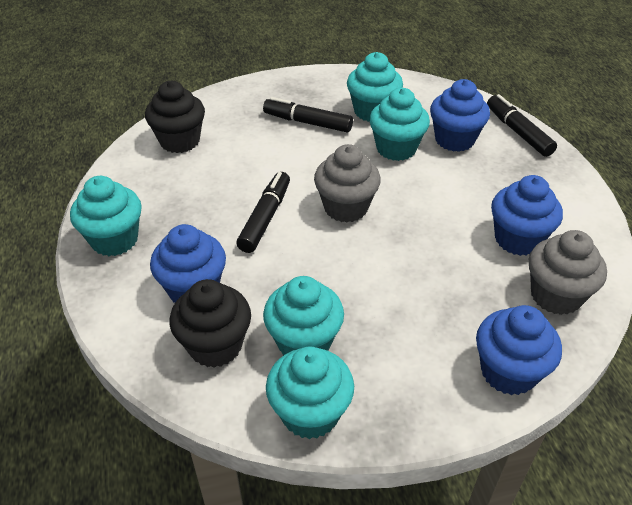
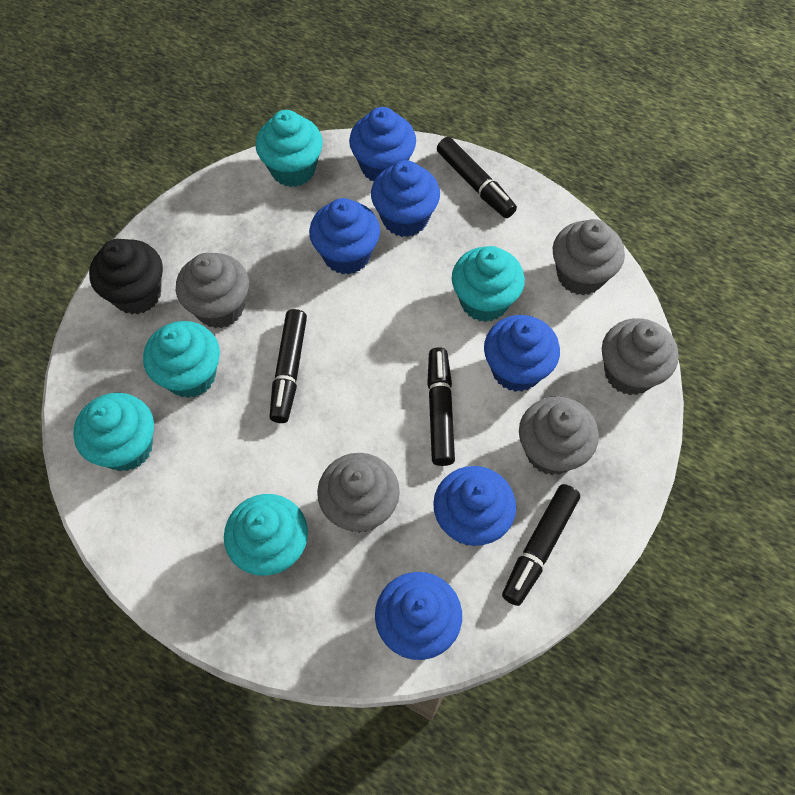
black cupcake: [145,81,205,153] [170,279,251,368] = 2 -> [89,239,163,314] = 1
black marker: [236,172,290,253] [263,97,353,132] [487,94,557,157] = 3 -> [270,309,307,423] [427,347,455,466] [437,137,517,218] [502,484,580,606] = 4
blue cupcake: [150,224,226,303] [430,79,490,152] [476,305,562,395] [491,175,563,256] = 4 -> [309,198,380,275] [349,107,416,181] [371,160,440,237] [375,572,462,660] [433,466,516,546] [484,315,560,392] = 6
grey cupcake: [314,144,381,222] [529,230,607,315] = 2 -> [176,253,249,328] [317,453,400,533] [519,396,599,475] [553,219,625,295] [602,318,679,395] = 5

